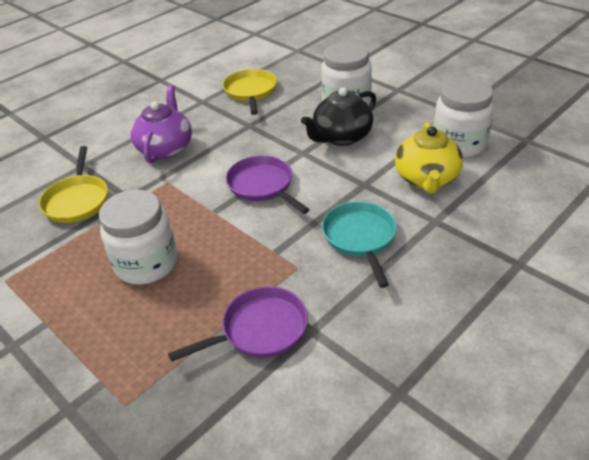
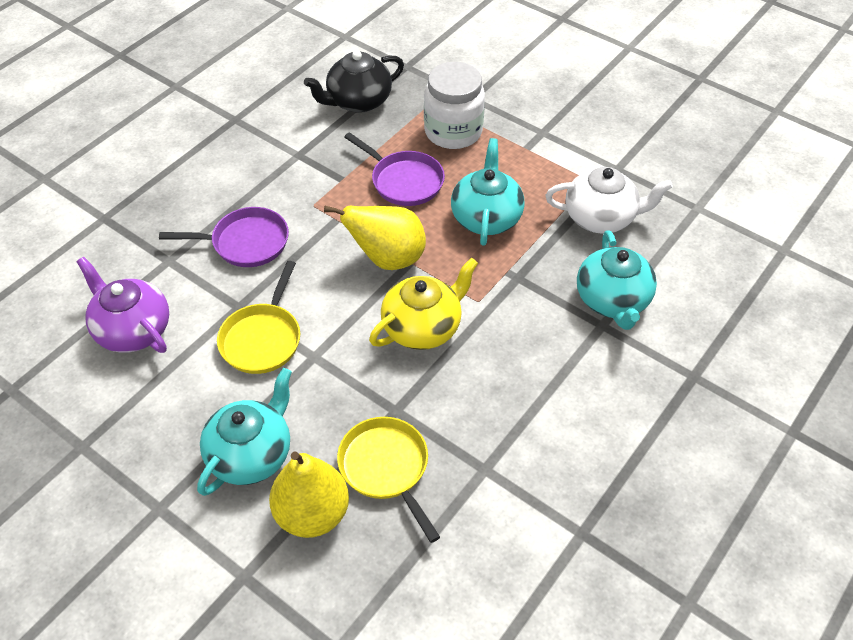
turquoise pan: [322,201,397,288] = 1 -> none = 0
turquoise teapot: none = 0 -> [197,368,292,496] [451,138,525,246] [577,230,657,330] = 3
white jar: [99,190,177,284] [321,42,372,105] [433,78,494,158] = 3 -> [424,62,485,149] = 1
white teapot: none = 0 -> [546,167,673,234] = 1
yellow pear: none = 0 -> [269,451,349,538] [324,206,426,270] = 2

